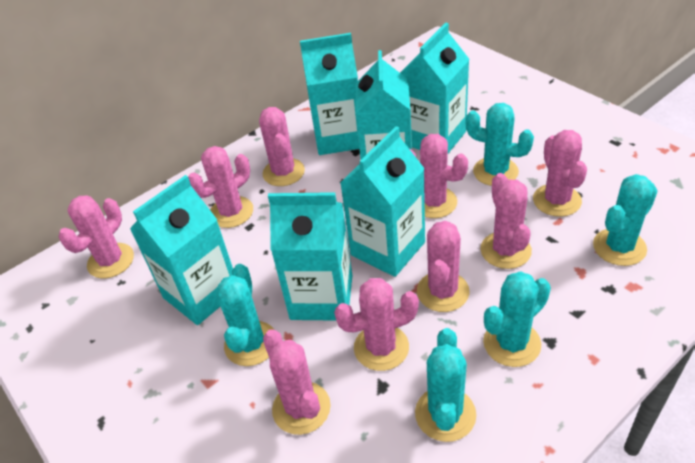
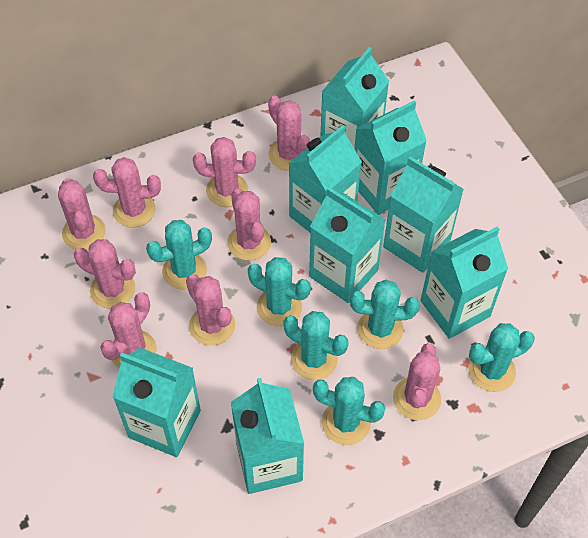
turquoise cactus: [216,264,274,366] [415,328,476,442] [466,103,534,186] [483,271,551,367] [593,174,658,266] = 5 -> [146,220,212,290] [248,257,311,327] [283,311,348,380] [313,377,385,445] [350,280,420,349] [469,323,535,392] = 6
turquoise carton: [130,175,233,325] [268,192,352,321] [300,33,359,155] [340,126,425,277] [356,50,412,160] [400,23,470,153] = 6 -> [113,348,201,457] [231,378,304,494] [289,125,362,233] [309,187,385,303] [320,47,389,149] [355,101,427,215] [383,156,464,273] [420,227,508,339] = 8

